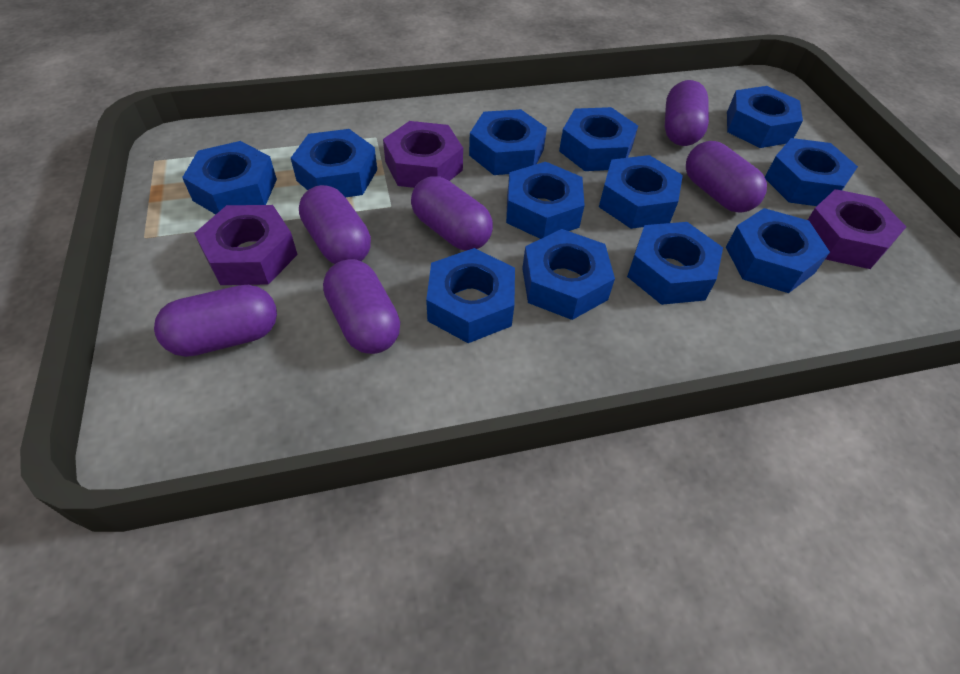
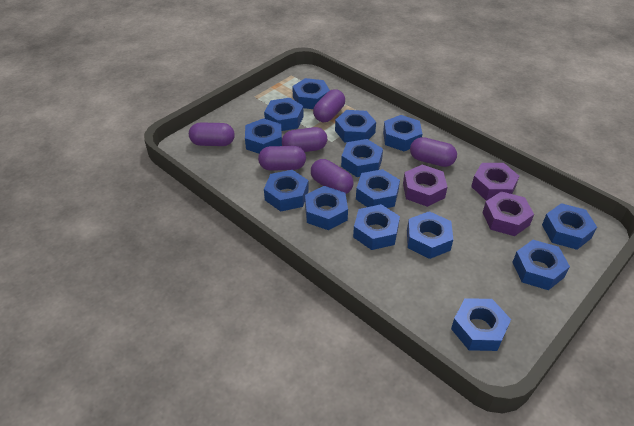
blue nut: [182,141,277,215] [291,129,377,197] [426,248,515,343] [469,109,547,175] [506,162,585,239] [522,229,615,320] [559,107,638,171] [599,155,683,229] [627,222,723,305] [726,208,830,293] [727,86,803,148] [765,138,858,206] = 12 -> [245,118,282,154] [264,98,304,131] [264,170,309,212] [292,78,330,109] [305,186,348,230] [335,110,376,143] [341,139,383,177] [353,204,400,250] [356,169,400,208] [383,115,423,151] [407,211,453,259] [451,298,511,351] [512,240,570,290] [542,203,597,250] = 14

